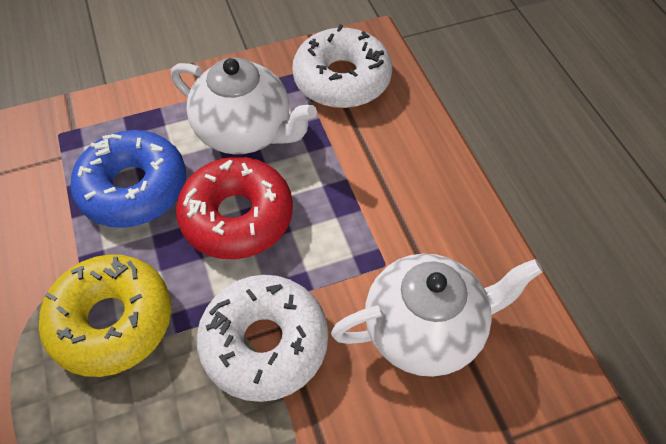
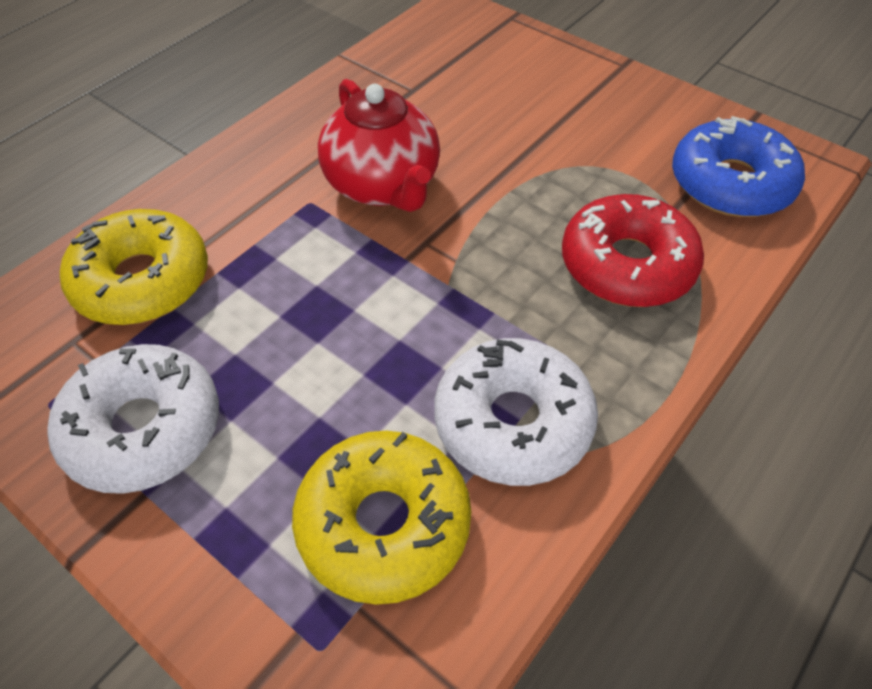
red teapot: none = 0 -> [318,79,440,212] = 1
white teapot: [171,58,317,155] [331,254,543,377] = 2 -> none = 0
yellow donut: [39,255,172,377] = 1 -> [60,209,208,325] [292,431,472,605] = 2

